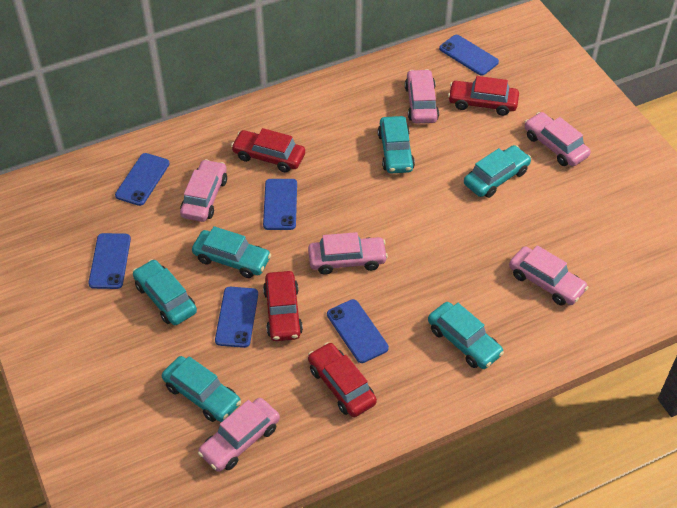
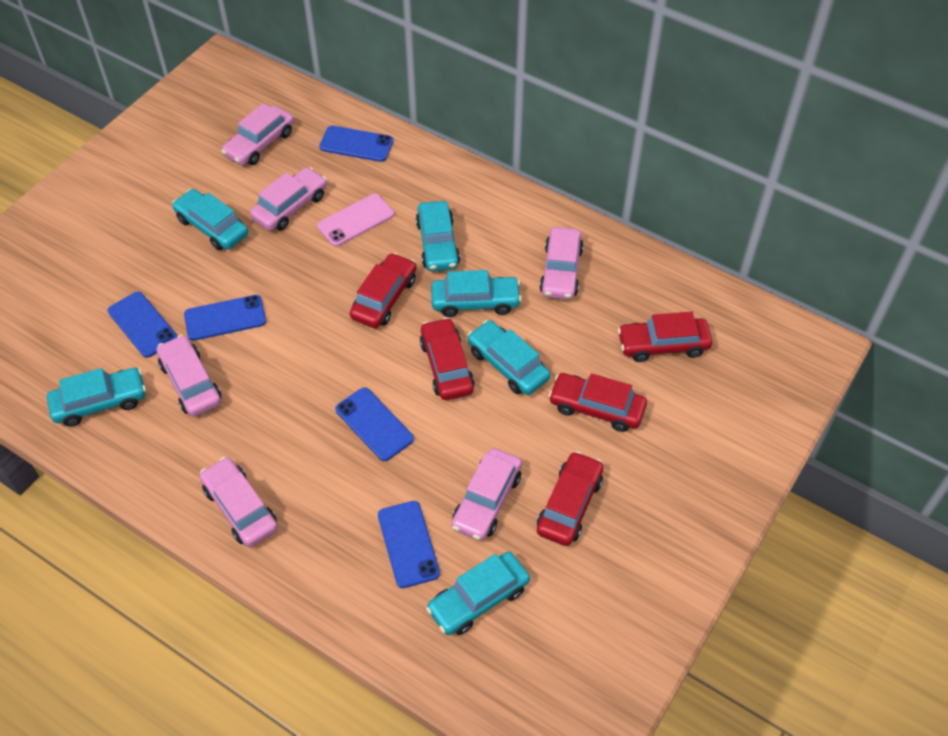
blue phone: [88,233,131,289] [115,153,170,206] [215,287,258,348] [263,179,297,230] [327,299,389,363] [439,35,499,76] = 6 -> [108,292,177,358] [184,295,266,341] [319,126,393,162] [335,387,414,461] [378,501,440,588] = 5
pink phone: none = 0 -> [317,194,394,247] = 1
red car: [231,128,305,173] [263,271,303,341] [308,342,377,417] [448,76,519,116] = 4 -> [350,253,416,328] [420,317,475,400] [537,451,604,546] [549,373,647,432] [618,312,712,362] = 5

